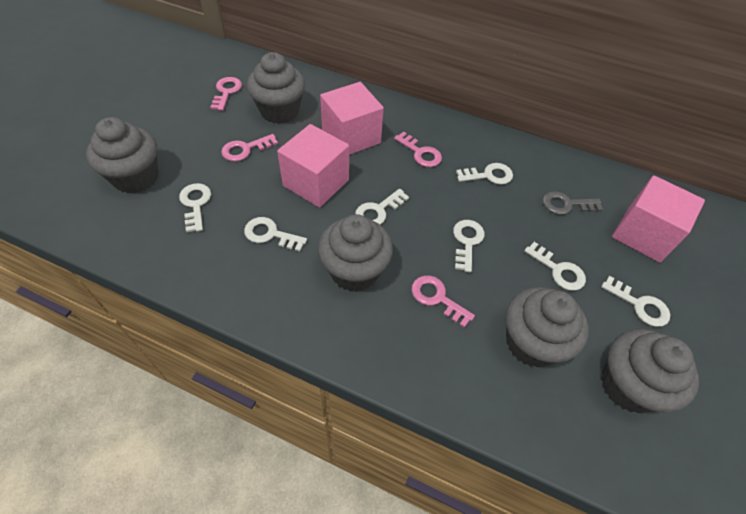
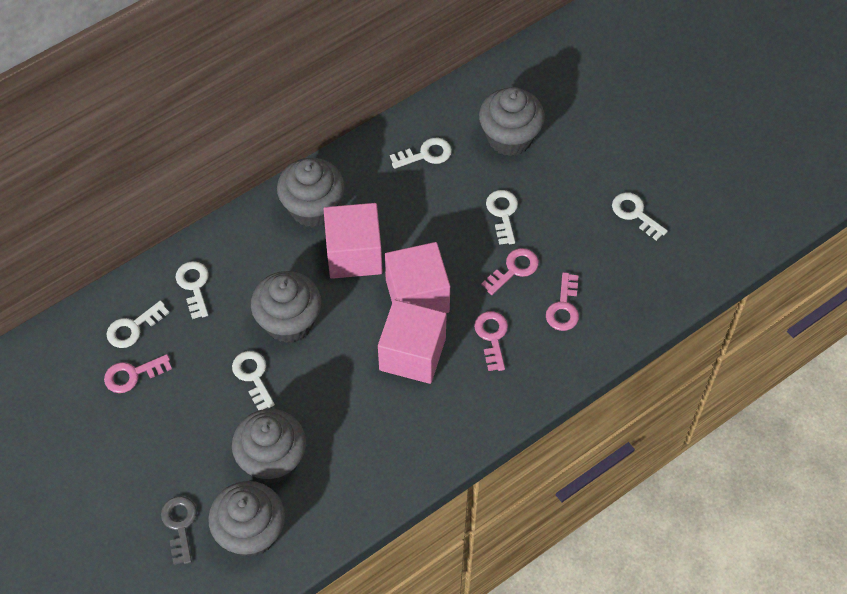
white key: [179,183,211,232] [244,217,307,252] [355,189,409,225] [453,220,485,272] [456,163,513,185] [524,242,586,291] [601,276,670,327] = 7 -> [107,300,169,348] [176,261,209,319] [232,351,275,410] [390,138,452,169] [486,190,518,245] [612,192,668,241] = 6

